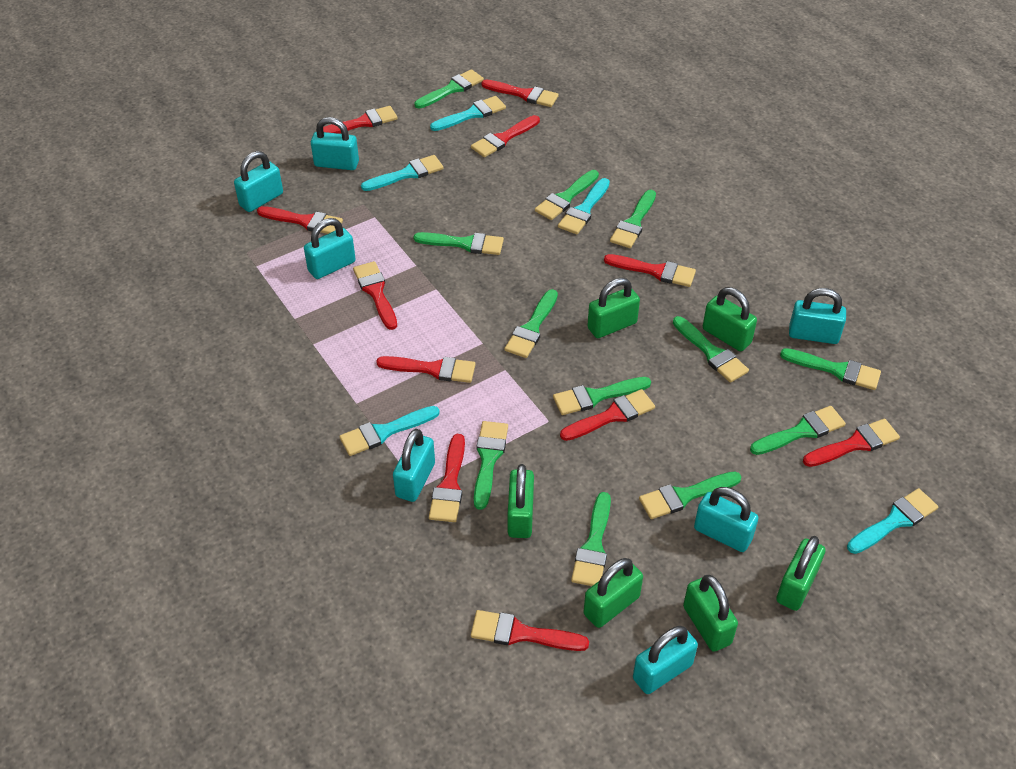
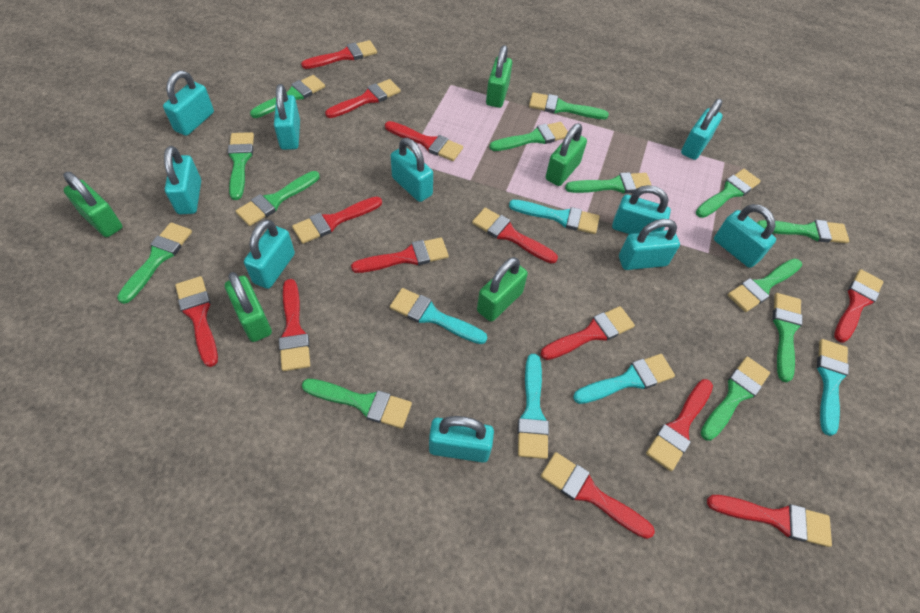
green brush: [414,232,504,255] [415,69,484,109] [474,421,508,510] [504,289,558,358] [535,170,599,220] [553,377,651,415] [571,492,611,586] [610,190,656,248] [639,472,742,519] [673,316,749,383] [750,406,846,455] [780,348,881,390] = 12 -> [117,222,192,304] [228,132,254,200] [236,171,320,226] [250,75,325,118] [302,379,412,429] [489,122,568,151] [529,92,609,119] [565,172,652,194] [696,169,761,218] [701,357,770,441] [728,258,802,312] [757,220,849,243] [773,293,803,382] = 13
green padlock: [508,464,534,538] [584,558,643,628] [587,278,640,338] [683,575,738,652] [703,287,757,351] [776,536,825,611] = 6 -> [63,172,123,237] [225,272,272,342] [477,257,528,322] [486,45,512,108] [546,123,587,186] = 5
red brush: [257,206,343,234] [323,106,398,134] [353,261,397,330] [376,356,476,383] [429,434,465,522] [471,115,540,157] [471,610,589,651] [481,80,559,107] [560,389,655,441] [604,254,696,287] [803,419,900,467] = 11 -> [175,276,218,367] [279,279,310,371] [292,196,382,244] [301,40,377,69] [325,79,401,118] [351,237,449,273] [385,121,463,161] [472,208,558,264] [541,306,635,360] [541,452,655,539] [646,379,713,471] [707,495,832,547] [834,269,884,342] = 13
turquoise padlock: [234,151,283,212] [304,218,356,279] [311,117,359,170] [393,429,435,502] [633,626,698,694] [694,487,758,552] [789,288,846,344] = 7 -> [163,70,214,136] [164,146,201,214] [244,219,295,289] [274,84,300,150] [391,138,433,202] [429,416,494,462] [612,185,671,234] [619,219,680,270] [681,99,723,160] [714,204,776,268] = 10

